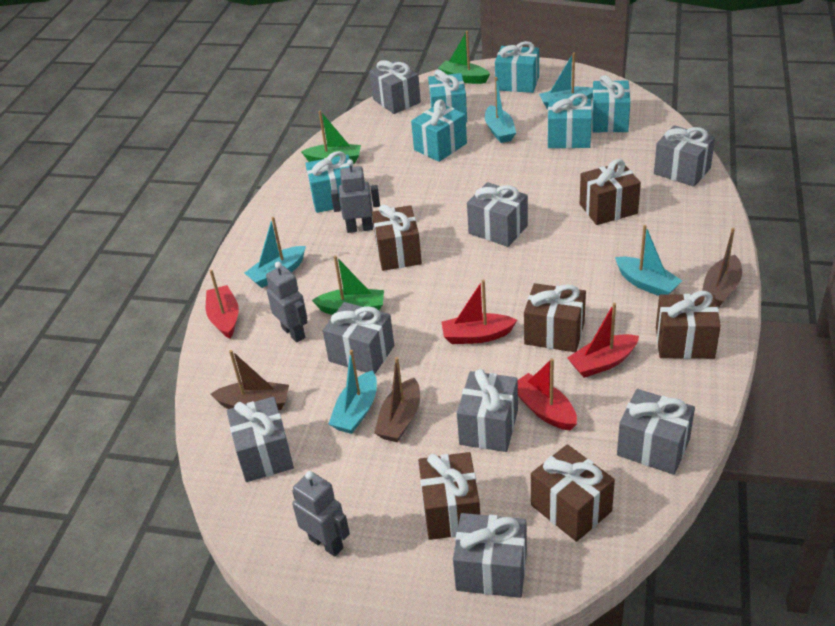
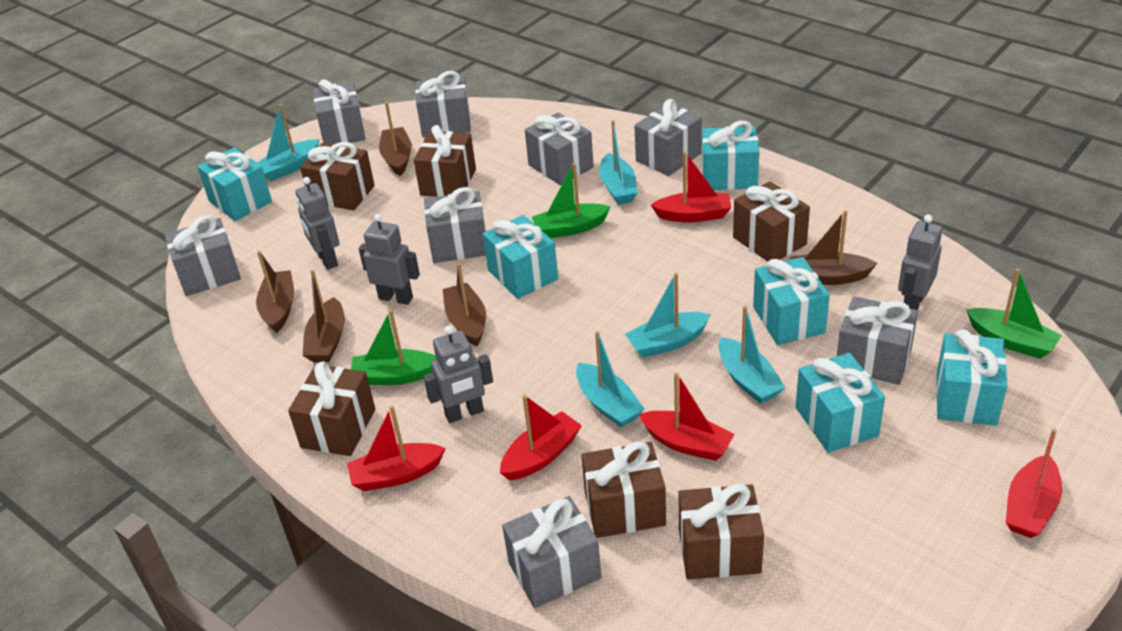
brown boat: [210,350,289,410] [374,357,420,442] [702,228,742,307] = 3 -> [256,251,294,333] [303,270,345,362] [379,102,412,176] [443,263,486,346] [789,210,877,285] = 5
grey robot: [266,262,308,343] [292,471,350,557] [331,159,380,233] = 3 -> [296,177,339,270] [359,214,420,305] [423,326,493,423] [898,214,942,310] = 4
red boat: [206,270,239,339] [441,279,517,344] [518,358,577,431] [567,303,639,378] = 4 -> [347,406,446,491] [500,395,582,481] [639,372,735,461] [651,151,731,222] [1005,429,1062,538] = 5

